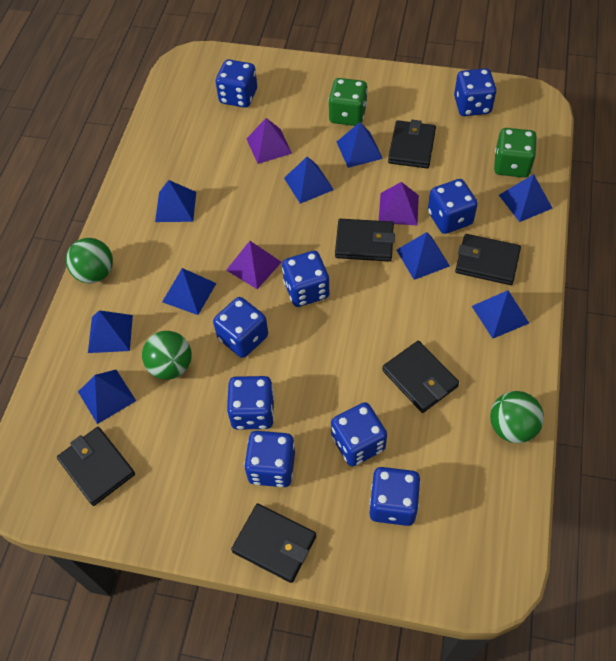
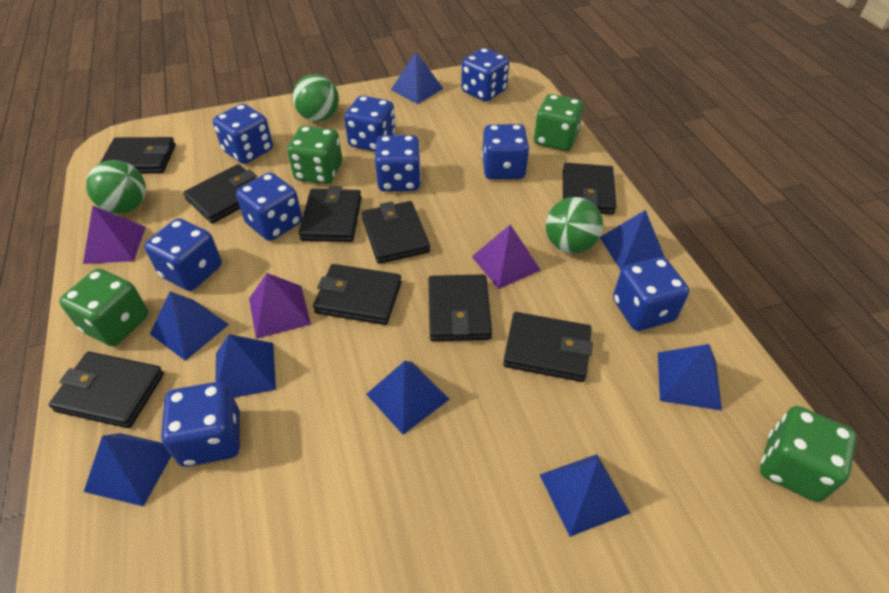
black wallet: [57,427,135,506] [231,503,316,583] [335,219,395,261] [382,341,459,413] [388,120,436,168] [455,234,521,285] = 6 -> [49,352,164,428] [100,137,176,174] [183,164,257,223] [299,186,362,242] [313,264,402,325] [362,201,430,264] [429,274,492,341] [503,312,593,382] [563,163,617,215] = 9
blue pyramid: [78,370,136,424] [88,310,133,353] [155,180,196,222] [162,268,216,315] [284,156,334,204] [337,122,383,168] [396,232,450,280] [472,290,529,338] [499,174,552,222] = 9 -> [84,433,172,507] [150,291,229,361] [216,334,276,398] [366,361,450,435] [391,52,444,104] [540,454,630,537] [600,210,665,270] [658,344,722,411] = 8
green dice: [328,78,368,126] [494,128,537,178] = 2 -> [59,269,149,346] [287,126,342,184] [534,94,584,151] [760,406,857,502] = 4

